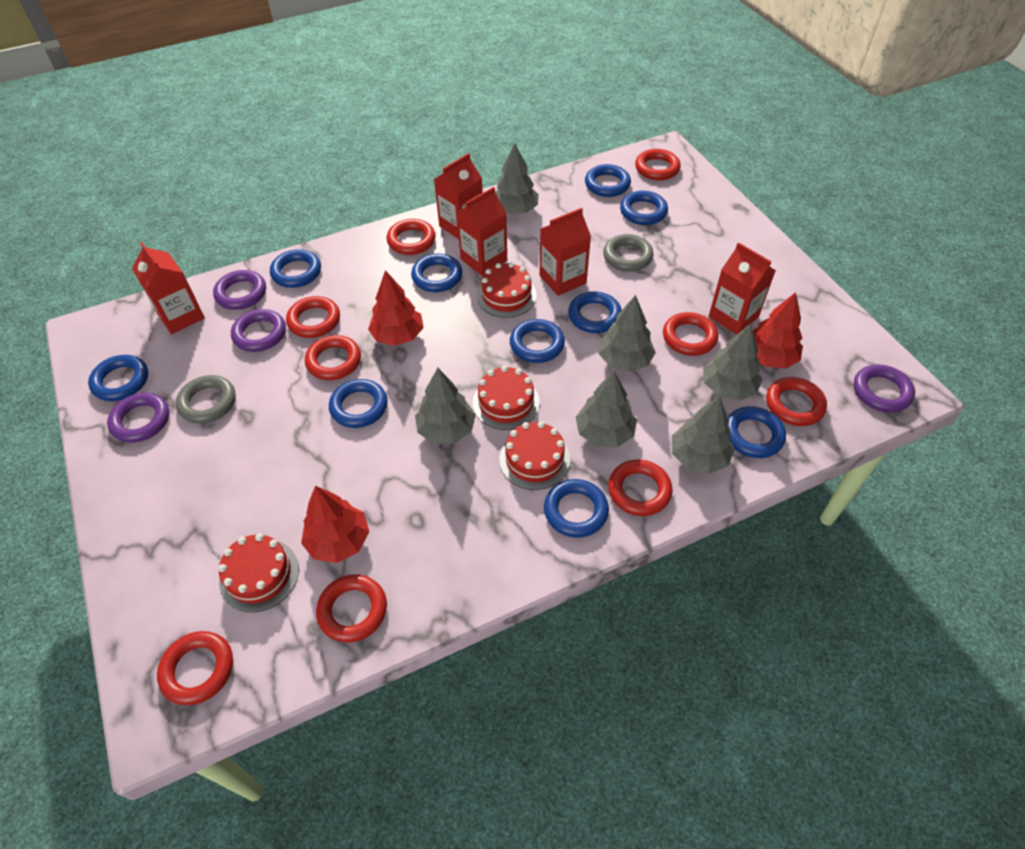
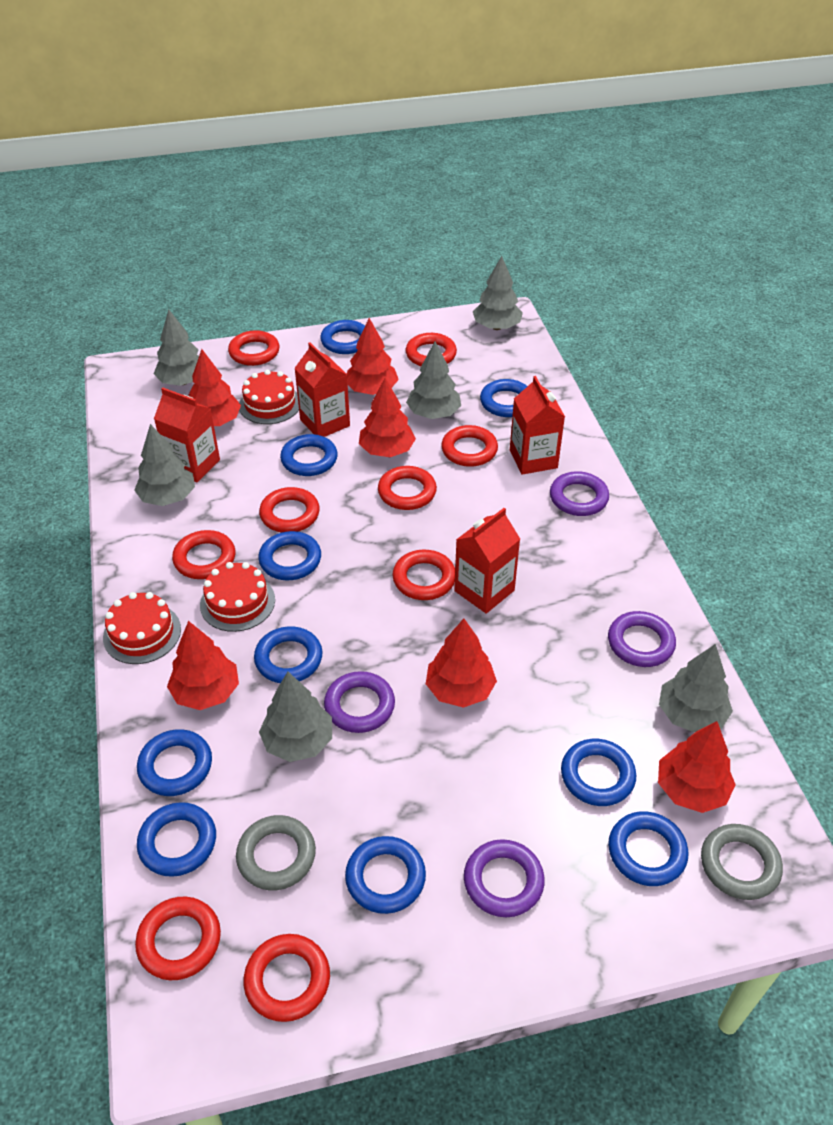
red cake: [218,534,299,612] [473,366,540,430] [477,262,537,318] [499,421,570,490] = 4 -> [103,592,181,664] [200,562,275,632] [239,370,299,424] = 3
red carton: [132,242,205,334] [434,153,483,239] [456,187,507,276] [539,208,591,296] [709,242,776,335] = 5 -> [154,388,220,483] [294,342,350,437] [454,508,520,614] [510,376,565,475] = 4
red tree: [301,486,370,563] [368,270,424,346] [753,292,803,369] = 3 -> [167,621,239,710] [188,349,241,426] [347,318,399,395] [359,378,416,457] [426,618,497,708] [658,721,736,813] = 6

